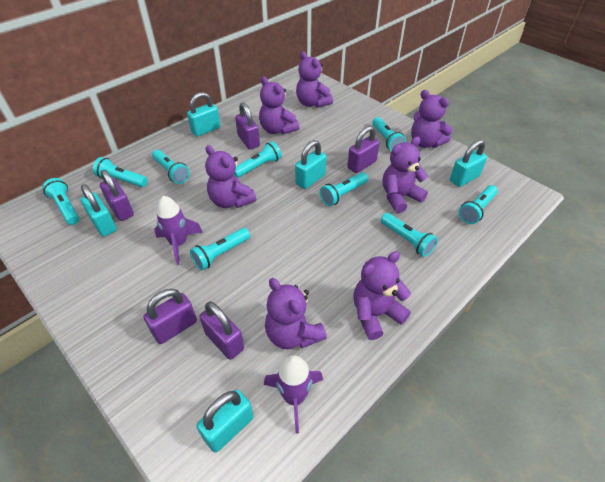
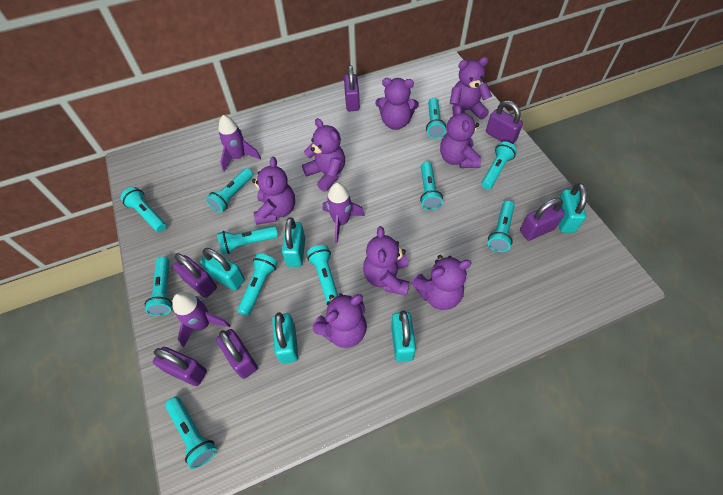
purple padlock: [100,170,134,221] [144,289,197,344] [199,302,244,360] [235,102,260,149] [347,126,380,173] = 5 -> [153,347,207,386] [173,253,217,298] [216,329,258,379] [344,65,360,111] [486,100,523,144] [520,198,565,241] = 6
purple rocket: [154,196,203,265] [264,355,323,434] = 2 -> [172,292,230,348] [218,115,261,172] [323,183,365,243] = 3
purple teddy bear: [205,145,256,208] [259,76,300,135] [265,278,327,349] [296,51,333,108] [353,251,411,340] [383,137,428,213] [411,90,453,148] = 7 -> [252,157,295,225] [302,118,345,192] [312,293,367,348] [363,226,410,296] [375,78,419,130] [411,255,472,310] [440,105,481,168] [450,57,492,120] = 8
turquoise flashlight: [42,178,79,225] [93,157,148,187] [152,150,190,184] [190,228,250,270] [234,141,282,178] [320,172,368,206] [372,117,406,151] [381,213,438,257] [459,185,498,224] = 9 -> [120,187,166,232] [145,257,172,316] [165,397,217,469] [206,168,253,213] [217,226,278,254] [237,254,277,316] [307,245,338,303] [420,161,443,210] [426,98,446,139] [481,141,517,190] [488,201,515,252] = 11

